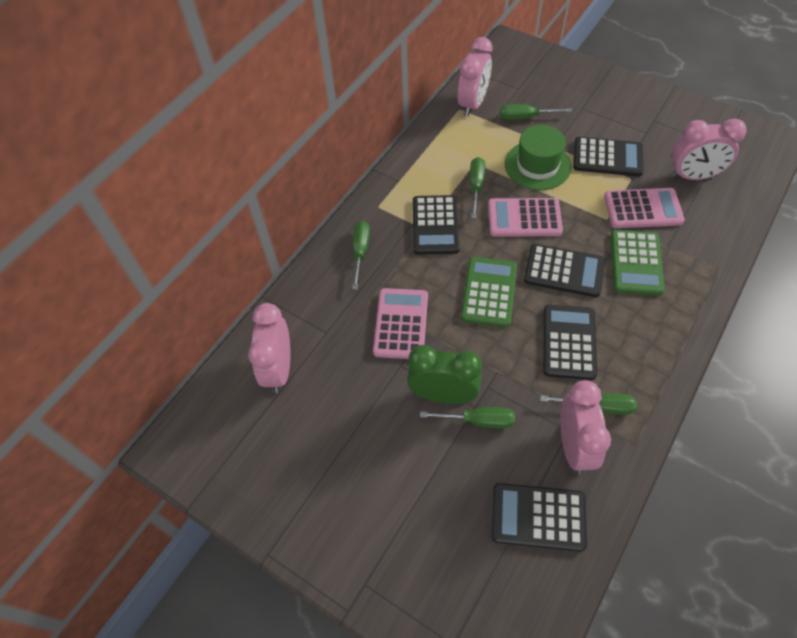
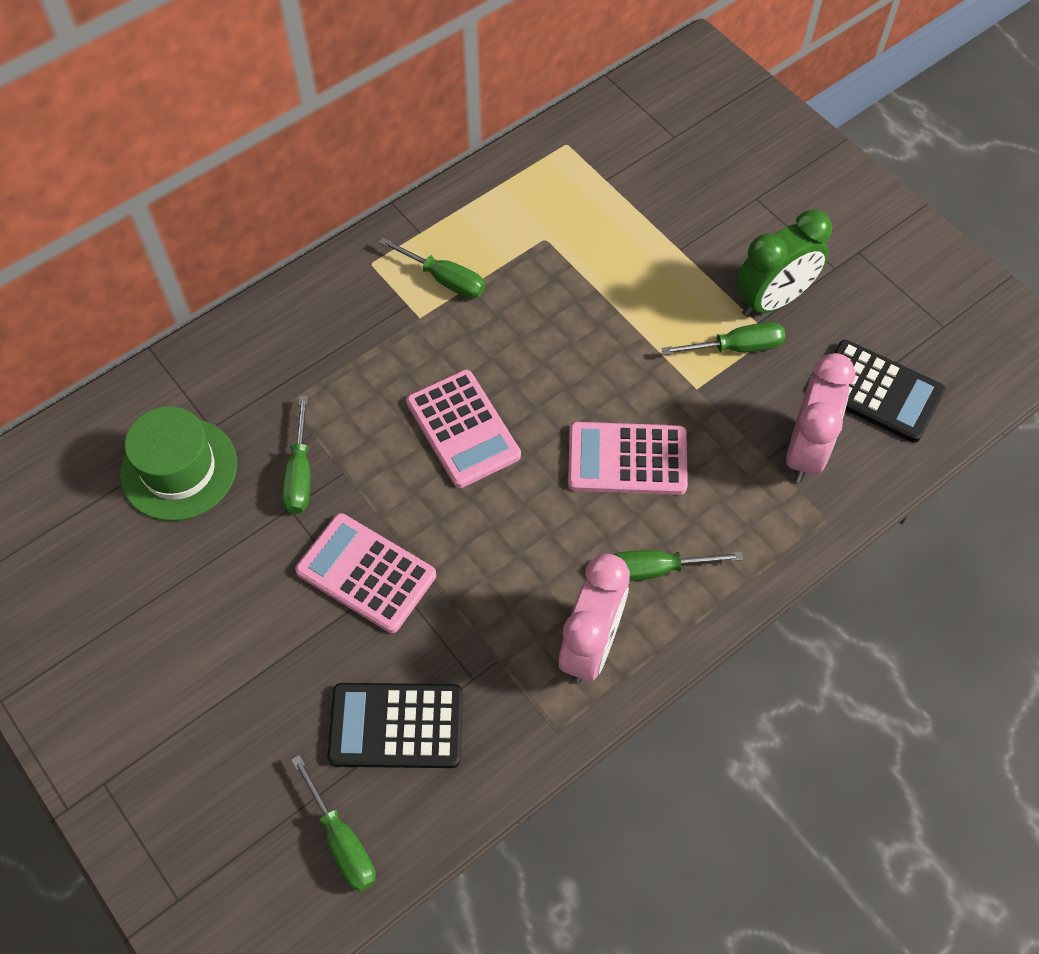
black calculator: [413,195,460,255] [492,483,587,552] [524,244,605,297] [543,305,597,380] [573,137,644,177] = 5 -> [327,683,463,768] [834,340,946,443] = 2
green calculator: [461,257,517,327] [611,230,665,296] = 2 -> none = 0
pink clock: [248,303,290,393] [457,37,493,117] [560,380,611,474] [670,119,747,180] = 4 -> [559,554,630,683] [786,353,856,482] = 2

